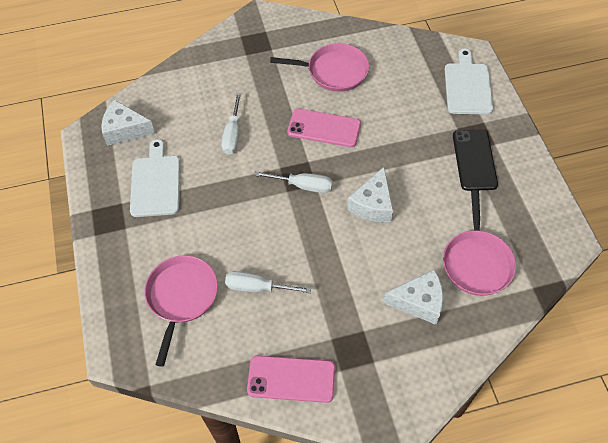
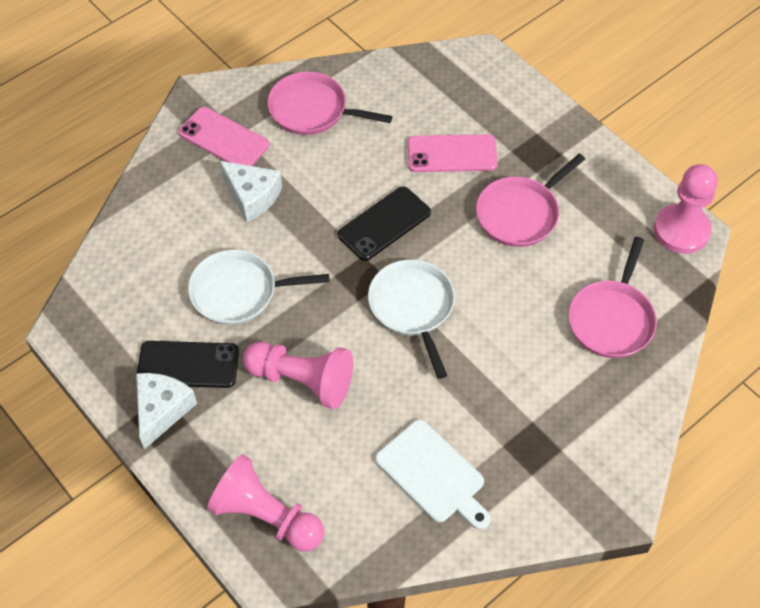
black phone: [453,129,498,191] = 1 -> [137,341,239,388] [338,186,431,261] = 2
pink pawn: none = 0 -> [207,454,324,552] [243,342,353,409] [654,164,718,254] = 3
white cheese: [101,100,155,146] [347,167,393,222] [383,270,443,325] = 3 -> [136,373,197,449] [220,161,282,222] = 2
white cutting board: [130,139,180,217] [444,48,493,115] = 2 -> [375,419,491,530] = 1
white pan: none = 0 -> [188,250,330,325] [368,259,455,379] = 2
white screwdriver: [222,93,241,155] [225,271,311,293] [254,171,333,193] = 3 -> none = 0

